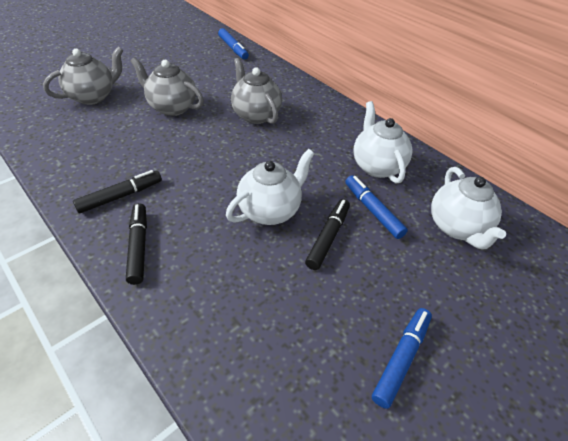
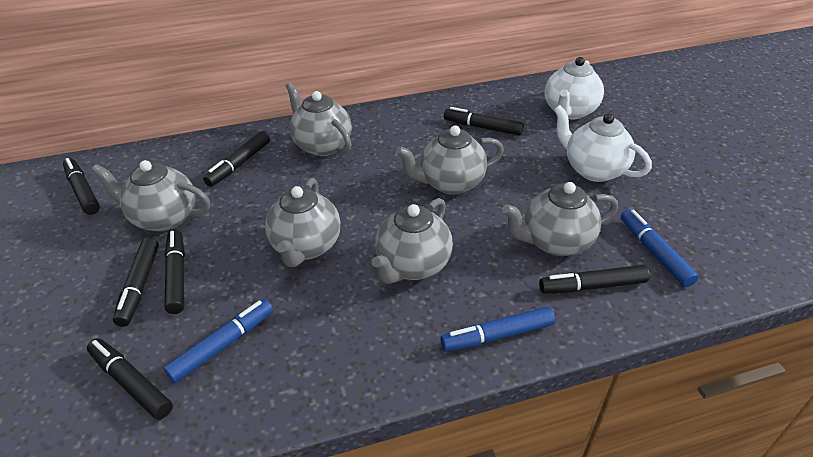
black marker: [73,170,162,213] [126,203,147,285] [305,199,350,270] = 3 -> [63,158,100,215] [87,338,173,420] [113,237,159,327] [164,230,185,314] [203,131,270,187] [444,107,524,136] [539,265,650,294] = 7
grey teapot: [43,47,124,105] [130,57,204,116] [231,58,282,124] = 3 -> [91,160,210,232] [265,178,341,267] [286,82,352,156] [372,198,453,284] [396,126,504,195] [502,182,618,256] = 6
white teapot: [226,149,315,225] [354,101,412,183] [431,167,506,249] = 3 -> [545,57,604,120] [554,105,652,182] = 2

